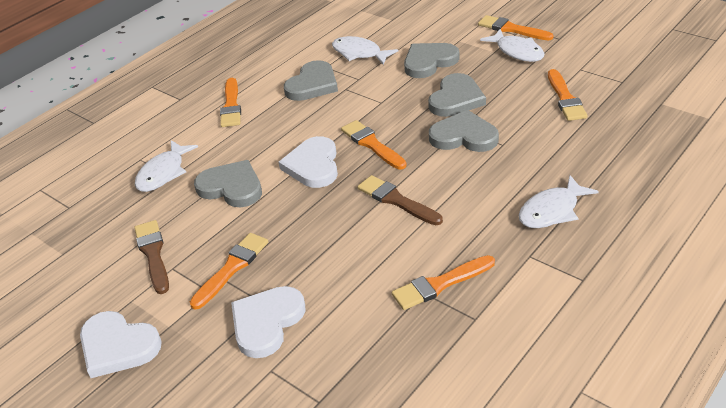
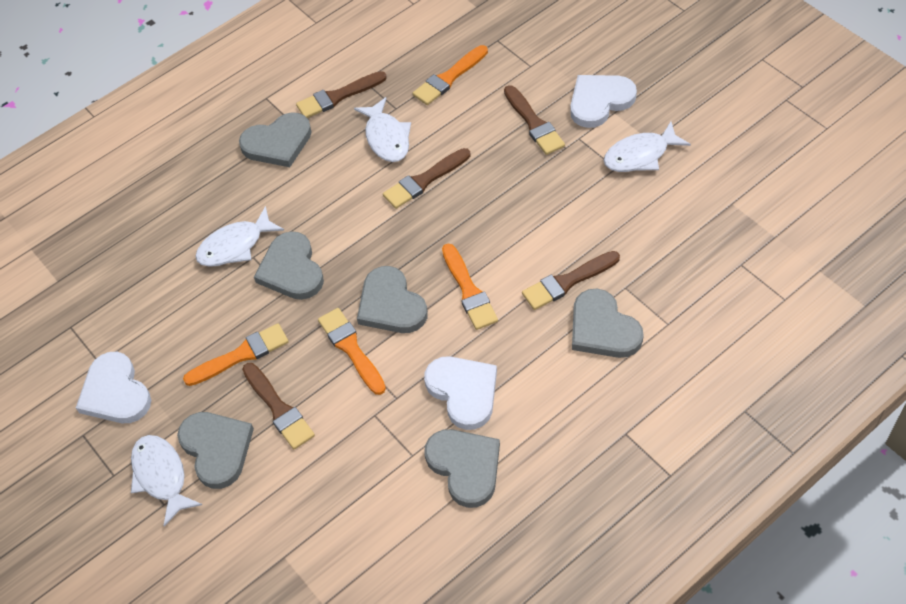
brown brush: [134,220,169,294] [358,175,443,225] = 2 -> [242,363,315,449] [296,71,387,118] [383,148,470,209] [504,85,565,155] [522,251,620,310] = 5
grey heart: [194,160,262,207] [284,60,338,101] [404,43,460,78] [428,73,486,117] [429,110,499,152] = 5 -> [177,412,254,489] [239,112,312,167] [254,231,324,300] [357,266,428,333] [424,429,500,508] [572,289,644,358] = 6
orange brush: [190,233,268,310] [220,78,241,127] [341,120,407,170] [392,255,495,310] [478,15,554,40] [548,69,587,121] = 6 -> [183,323,289,386] [318,308,386,395] [413,45,488,105] [442,244,498,330] = 4

